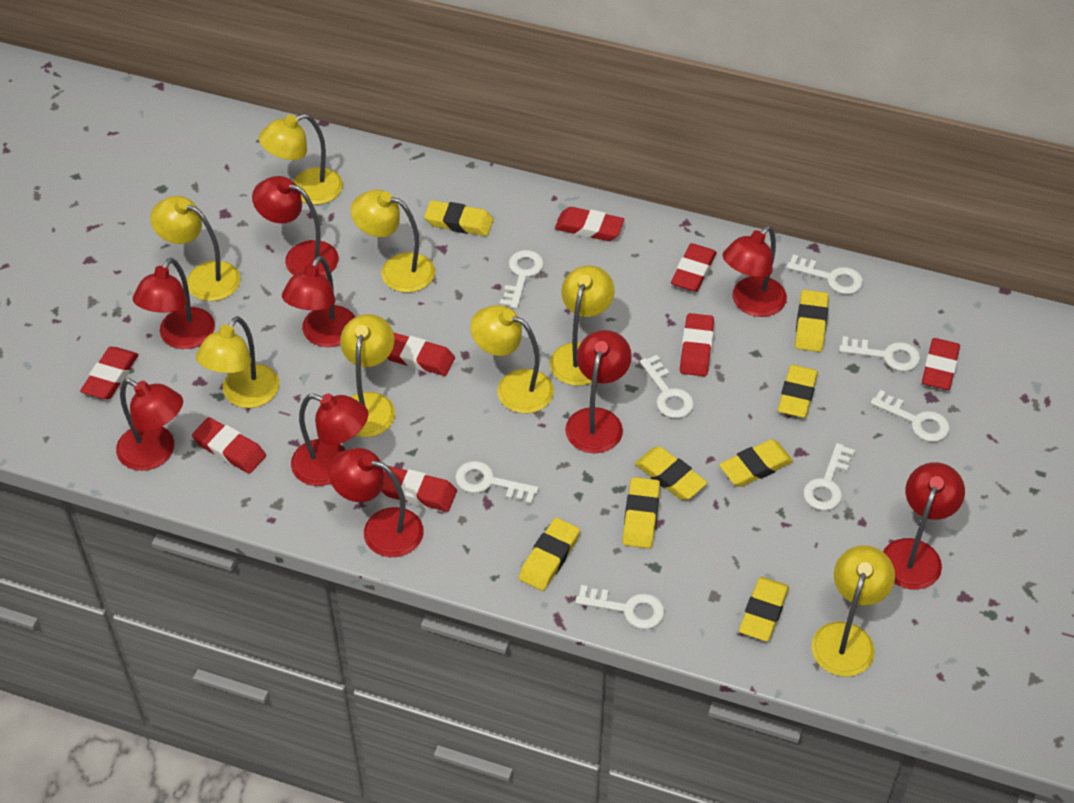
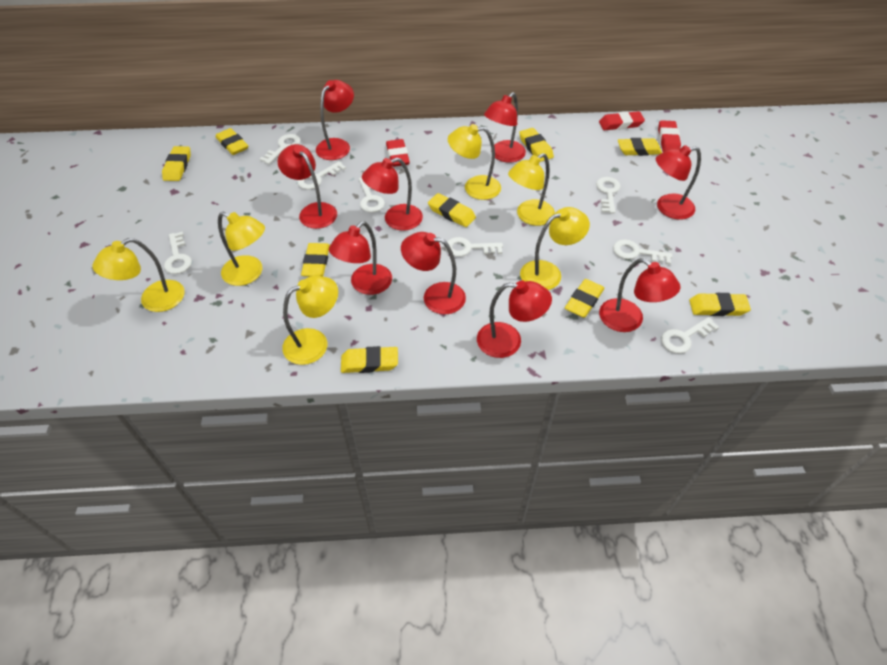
red eraser: [80,347,139,399] [192,417,266,474] [381,466,457,512] [387,333,455,376] [555,207,624,241] [671,243,717,292] [680,313,714,377] [922,338,960,390] = 8 -> [386,139,410,167] [599,111,645,130] [658,120,681,152] = 3
yellow eraser: [424,200,494,236] [519,518,580,591] [622,477,660,549] [635,446,708,500] [719,439,793,487] [739,577,789,641] [778,365,818,418] [795,290,829,352] = 8 -> [162,146,191,181] [216,128,248,155] [301,243,330,277] [341,346,398,373] [428,193,476,227] [519,128,554,162] [565,279,604,318] [618,138,662,156] [689,293,751,316] = 9
yellow lamp: [150,196,241,301] [196,316,279,408] [259,113,343,205] [340,314,395,437] [351,190,435,293] [470,305,554,413] [550,265,615,386] [811,545,895,677] = 8 -> [92,238,185,312] [218,212,265,286] [282,276,338,365] [448,124,501,200] [508,153,555,226] [520,207,590,290] = 6

